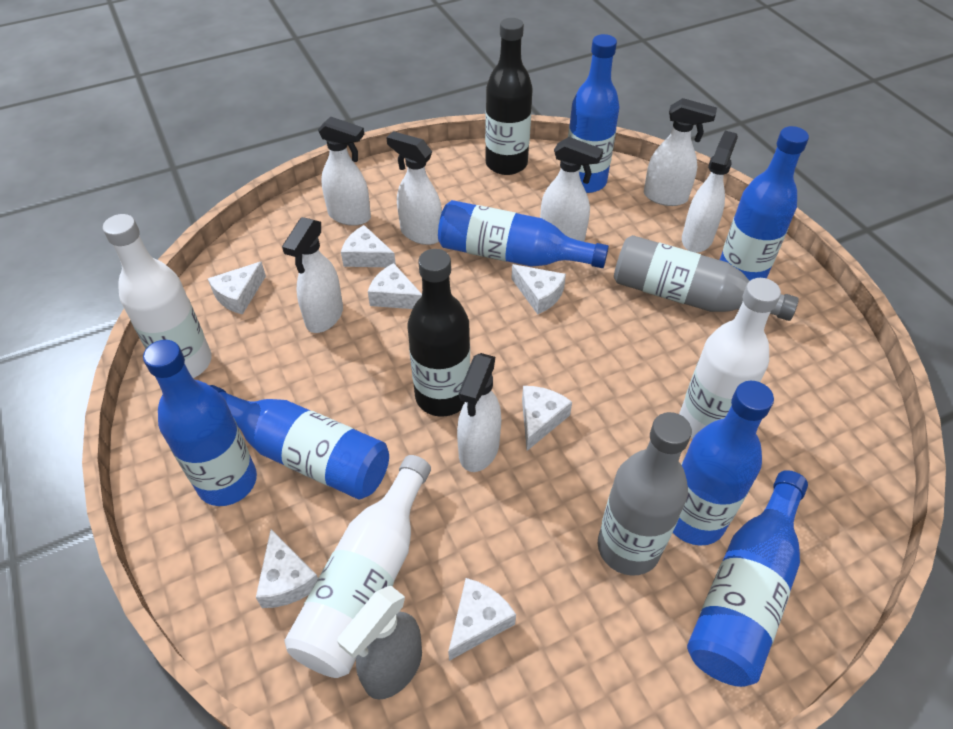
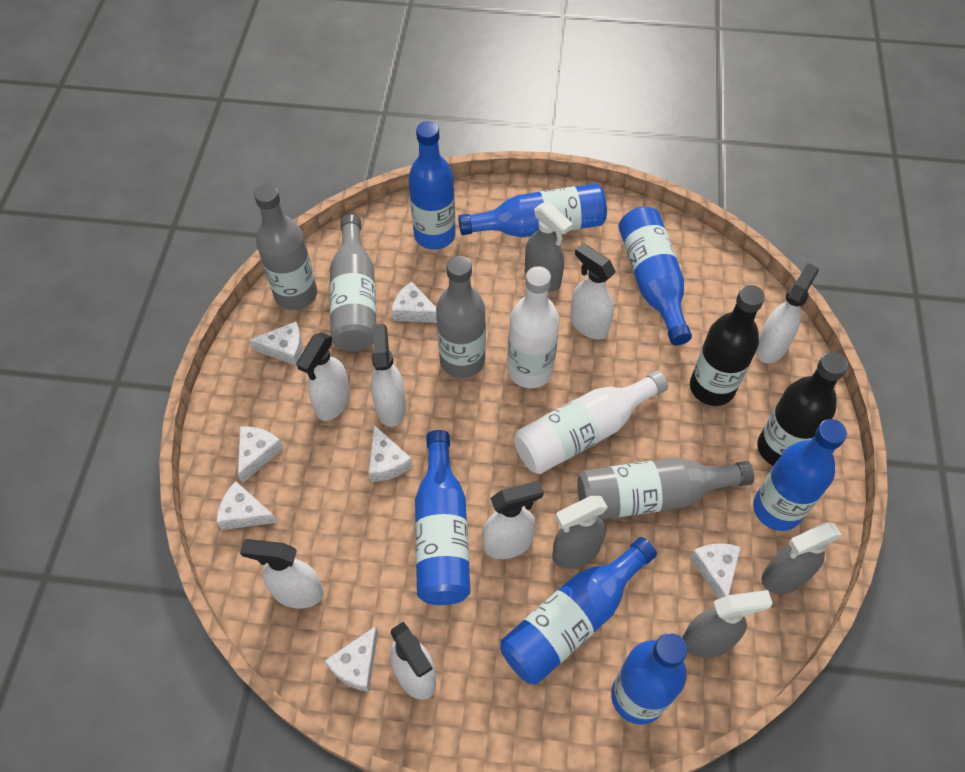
grey bottle: [598,412,692,576] [614,235,799,321] = 2 -> [254,184,317,310] [330,214,377,351] [436,256,486,378] [577,458,754,519] = 4
grey spray bottle: [337,586,422,699] = 1 -> [525,202,573,292] [552,496,608,569] [682,590,773,658] [761,523,842,594] = 4
white bottle: [103,214,212,378] [285,455,431,678] [679,278,781,439] = 3 -> [508,266,560,388] [514,371,668,474] = 2

